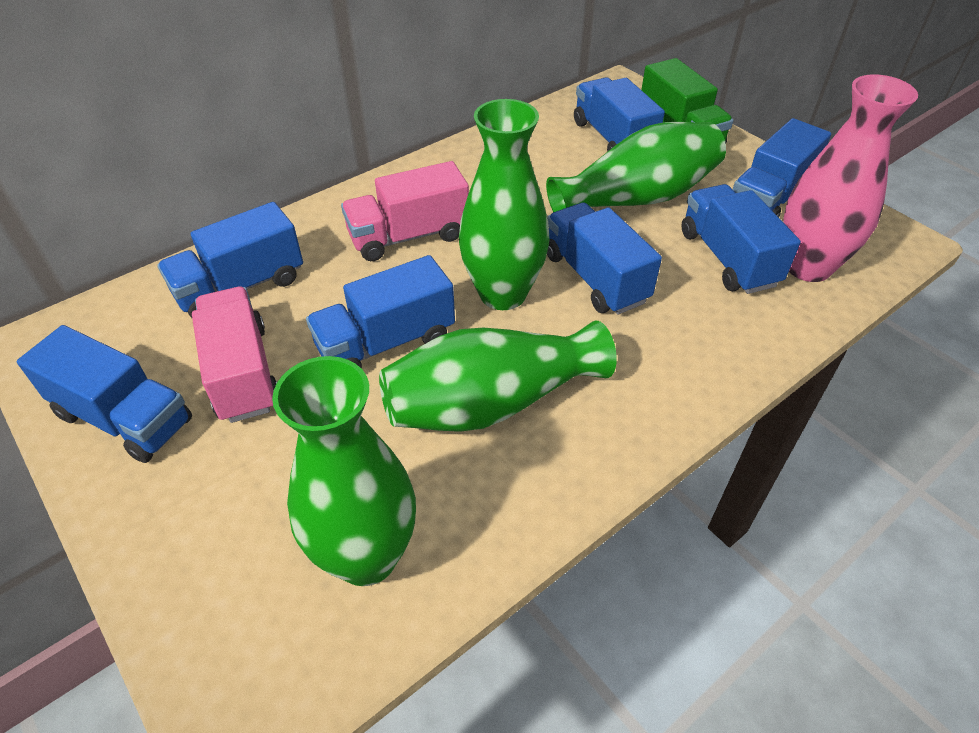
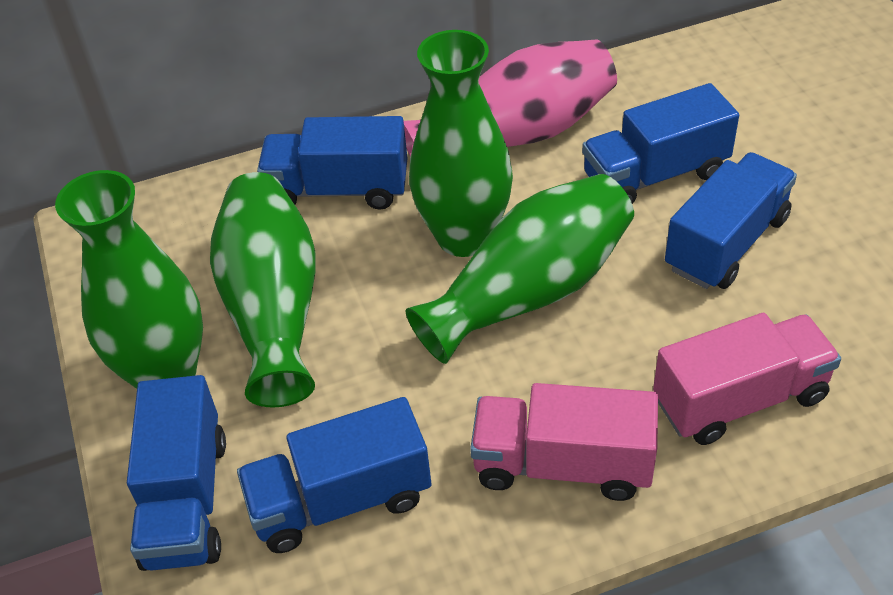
blue truck: [17,325,192,463] [157,202,303,318] [306,255,455,369] [547,203,662,314] [574,77,665,152] [681,184,801,294] [733,118,831,217] = 7 -> [127,375,226,571] [237,397,431,553] [257,116,408,210] [582,83,739,204] [665,152,797,289] = 5
green truck: [641,58,734,143] = 1 -> none = 0

